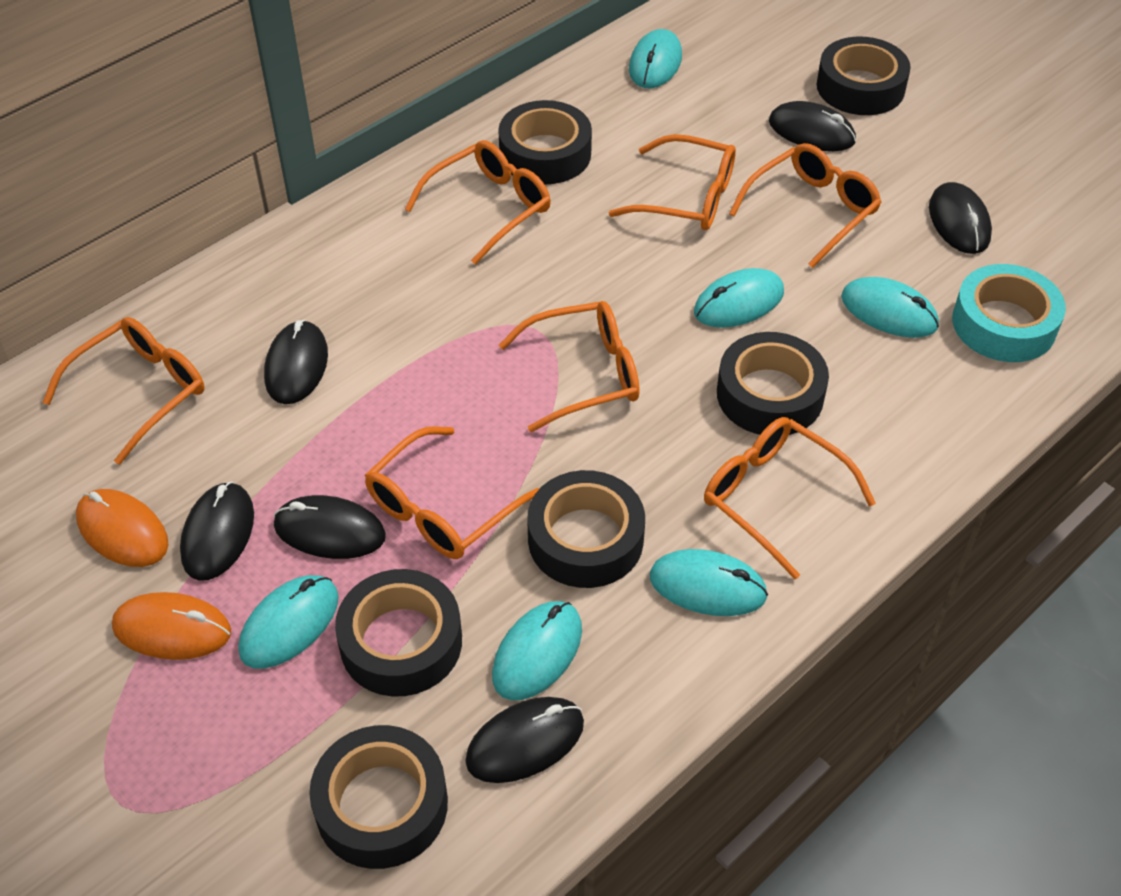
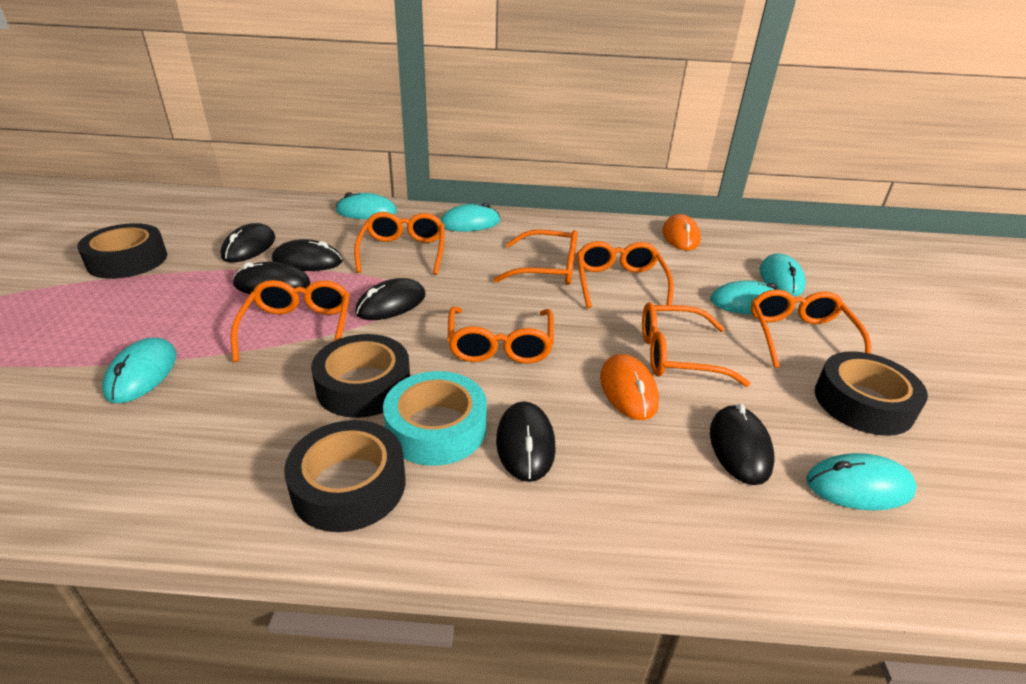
black tape: [309,725,448,869] [335,569,462,697] [498,100,592,184] [527,470,645,588] [717,332,829,435] [817,36,911,115] = 6 -> [77,223,167,279] [284,420,405,532] [311,334,410,418] [815,351,928,436] = 4

